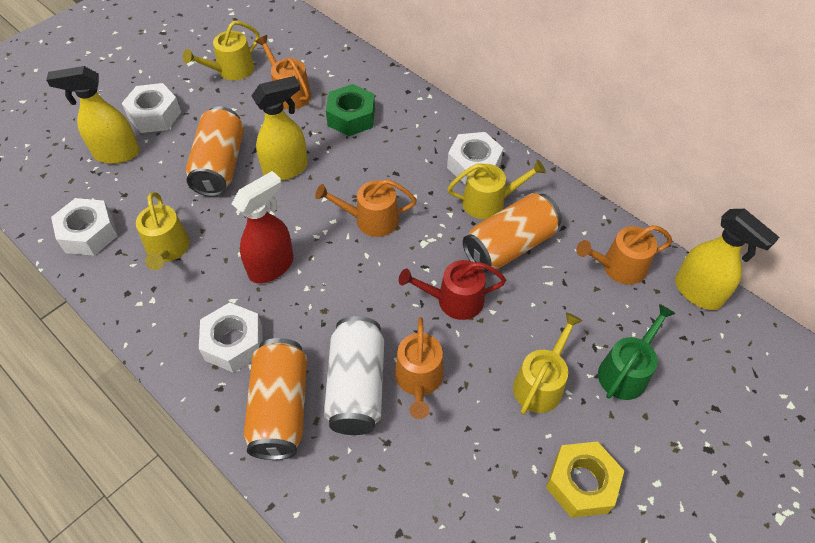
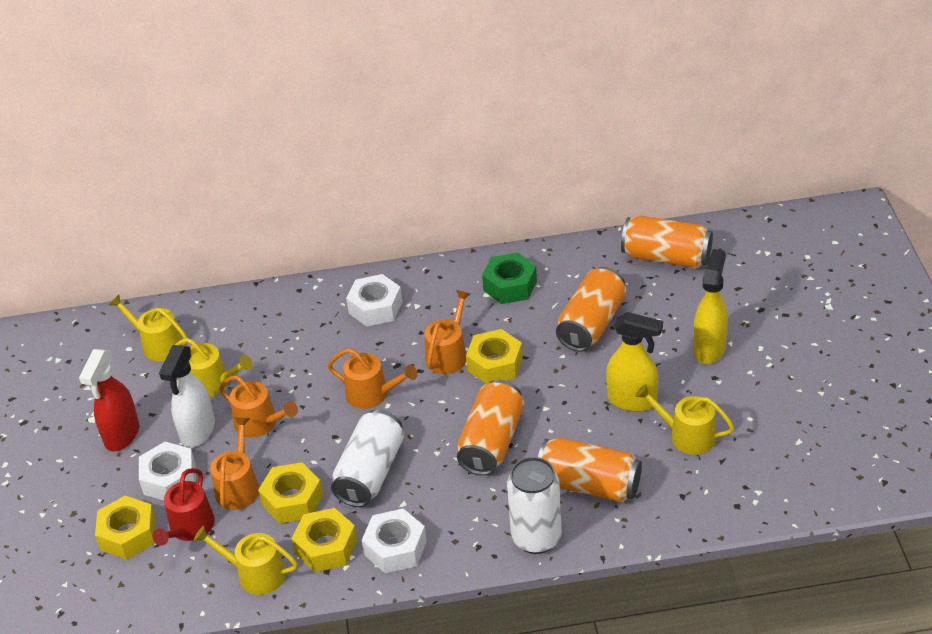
green watering can: [598,304,676,400] = 1 -> none = 0
orange can: [186,106,244,197] [244,338,307,460] [463,193,562,272] = 3 -> [457,380,524,476] [538,438,642,502] [556,267,626,352] [621,216,713,268] = 4
white can: [324,316,384,435] = 1 -> [331,409,404,507] [507,457,562,554] = 2
white nut: [51,198,118,256] [122,83,181,133] [199,302,262,373] [447,132,503,185] = 4 -> [139,442,196,500] [346,274,402,327] [362,508,427,573] = 3
white spray bottle: none = 0 -> [159,345,215,448] = 1
yellow nut: [546,441,624,518] = 1 -> [95,495,156,560] [258,462,323,523] [292,508,358,572] [466,329,523,384] = 4
yellow spray bottle: [46,66,140,164] [251,76,308,181] [675,209,779,310] = 3 -> [606,312,663,412] [693,249,728,364] = 2

